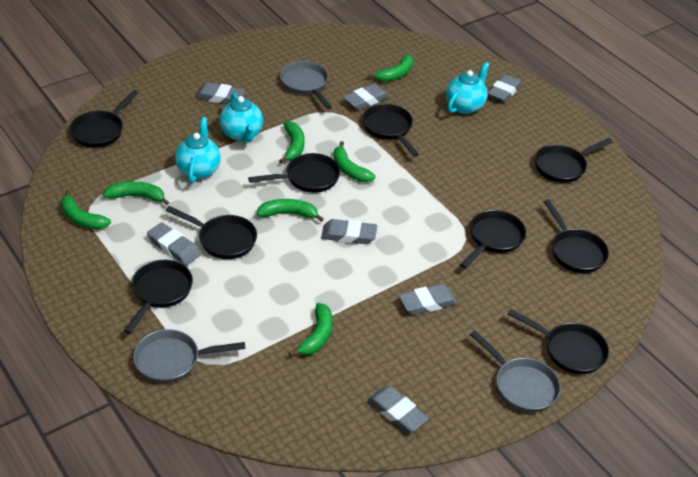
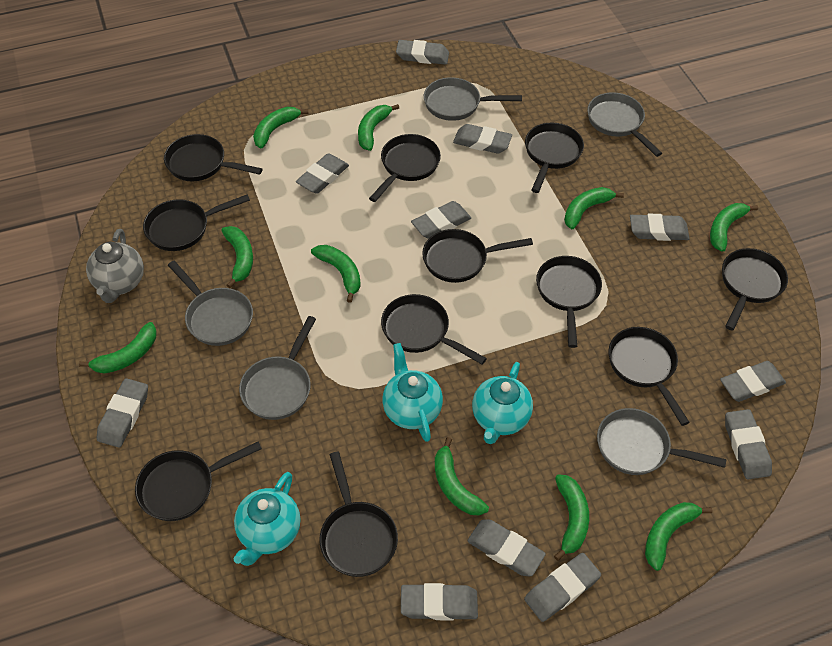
black pan: [70,90,139,148] [124,260,193,334] [166,206,257,259] [248,153,340,193] [362,104,419,157] [460,210,526,269] [508,309,609,374] [535,138,613,183] [544,199,609,273] = 9 -> [135,441,262,521] [143,194,250,251] [164,134,262,181] [320,451,398,577] [369,134,441,202] [381,294,487,365] [422,229,533,283] [525,123,584,193] [536,256,602,348] [608,327,690,426] [722,248,788,331] = 11
green banana: [61,190,111,229] [103,181,169,205] [257,199,324,222] [279,121,305,164] [289,303,332,357] [334,141,375,182] [368,54,413,82] = 7 -> [79,322,157,374] [222,226,253,288] [253,107,309,148] [311,245,361,303] [358,104,399,151] [435,437,489,516] [554,474,589,561] [564,187,624,229] [645,502,712,571] [710,203,758,252] = 10
grey eraser: [147,222,201,266] [195,82,245,104] [321,219,377,244] [343,84,389,110] [367,386,429,433] [399,284,457,315] [487,74,522,103] = 7 -> [96,378,148,448] [296,154,349,194] [396,40,449,65] [401,583,478,620] [411,201,471,239] [453,124,512,154] [468,520,546,576] [524,553,601,622] [630,214,690,241] [720,361,786,402] [725,409,772,479] = 11
grey pan: [133,329,245,383] [280,61,332,109] [470,330,561,413] = 3 -> [168,261,253,346] [239,316,316,420] [424,77,522,121] [587,92,662,157] [597,408,726,475] = 5
grey teapot: none = 0 -> [86,229,144,303] = 1

